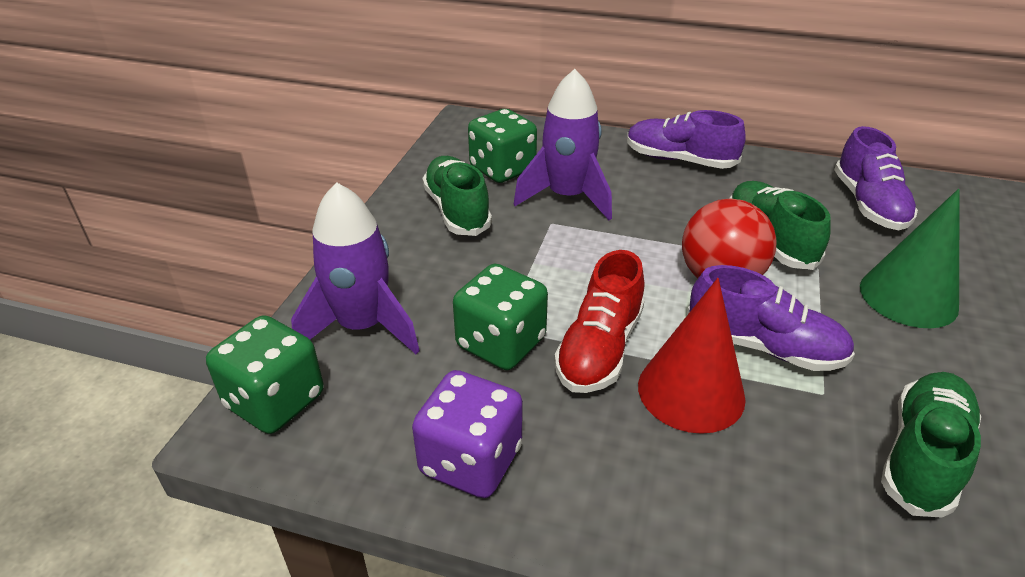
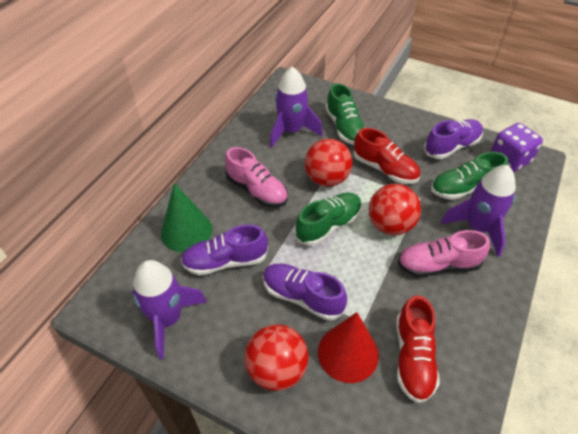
green dice: [206,315,324,434] [453,264,548,370] [468,109,537,183] = 3 -> none = 0
pink shoe: none = 0 -> [225,147,288,207] [398,230,490,277] = 2
purple rocket: [291,182,420,354] [514,69,612,220] = 2 -> [132,260,207,359] [270,67,323,148] [441,165,516,257] = 3
red ball: [682,199,777,278] = 1 -> [245,324,309,391] [305,139,353,187] [369,184,421,235] = 3
red shoe: [554,250,645,393] = 1 -> [353,128,420,184] [396,295,440,403] = 2

